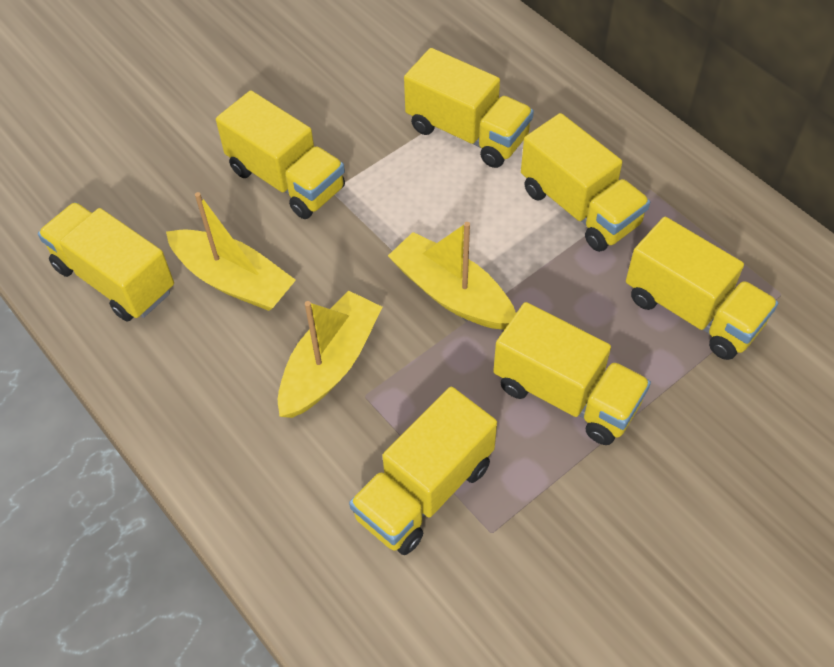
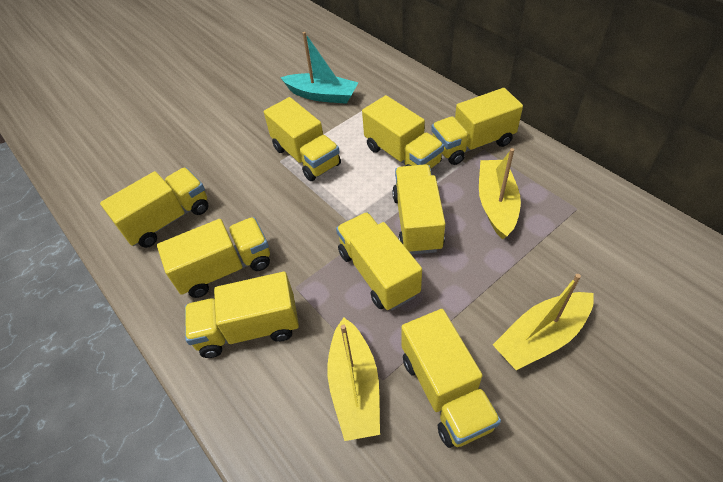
turquoise boat: none = 0 -> [280,32,359,104] = 1
yellow truck: [38,202,174,322] [216,91,345,219] [349,387,497,555] [404,48,534,168] [493,302,651,445] [521,113,650,252] [626,217,778,360] = 7 -> [100,168,208,248] [157,217,270,298] [185,272,299,358] [264,97,341,181] [336,212,422,310] [362,95,444,169] [392,164,445,255] [401,309,501,448] [431,88,523,165] = 9

